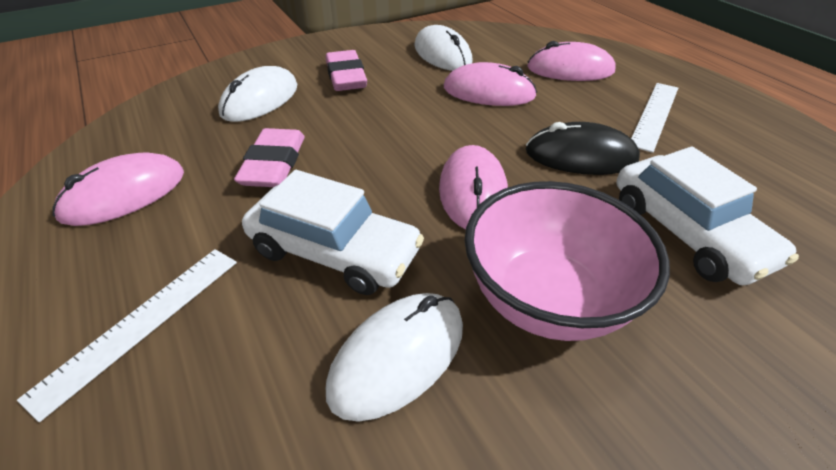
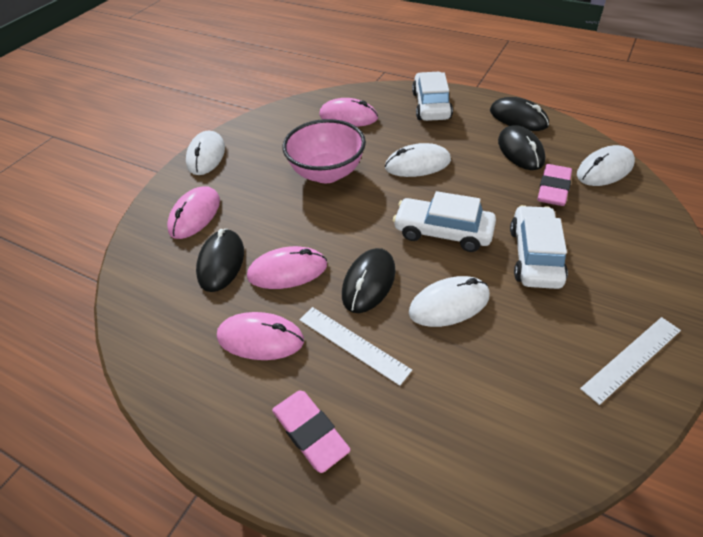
black mouse: [526,122,640,175] = 1 -> [196,229,244,292] [342,248,396,313] [490,97,549,131] [498,125,545,170] = 4
white car: [242,170,424,295] [617,146,799,285] = 2 -> [393,191,496,252] [412,72,453,121] [510,205,568,289] = 3
white mouse: [218,66,297,122] [326,293,463,422] [414,25,473,71] = 3 -> [186,131,225,175] [385,143,451,177] [409,276,490,327] [577,145,635,186] = 4

